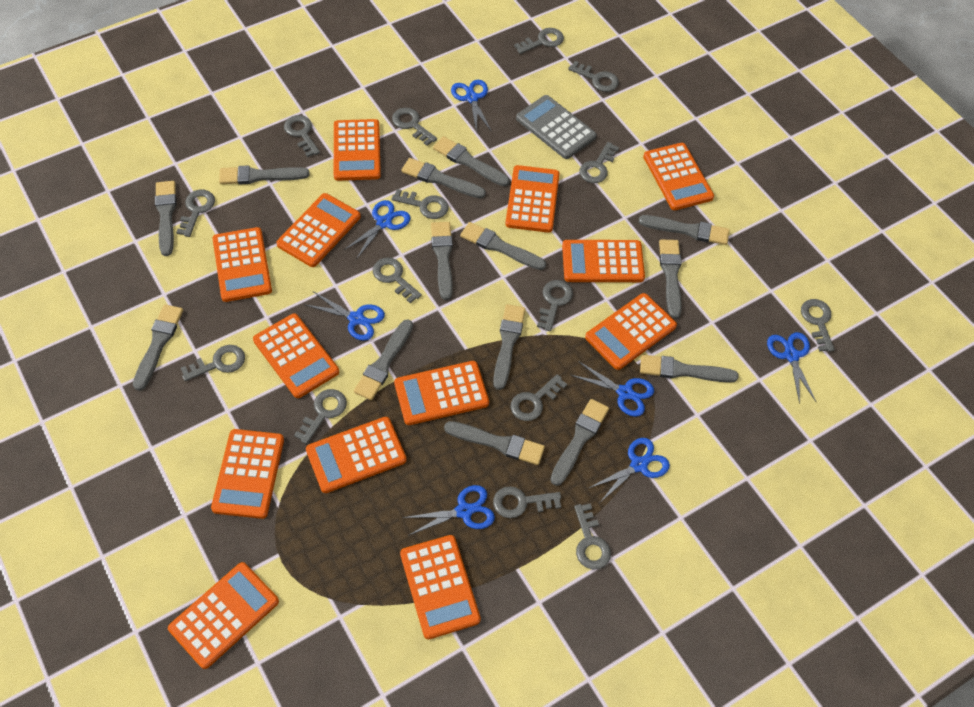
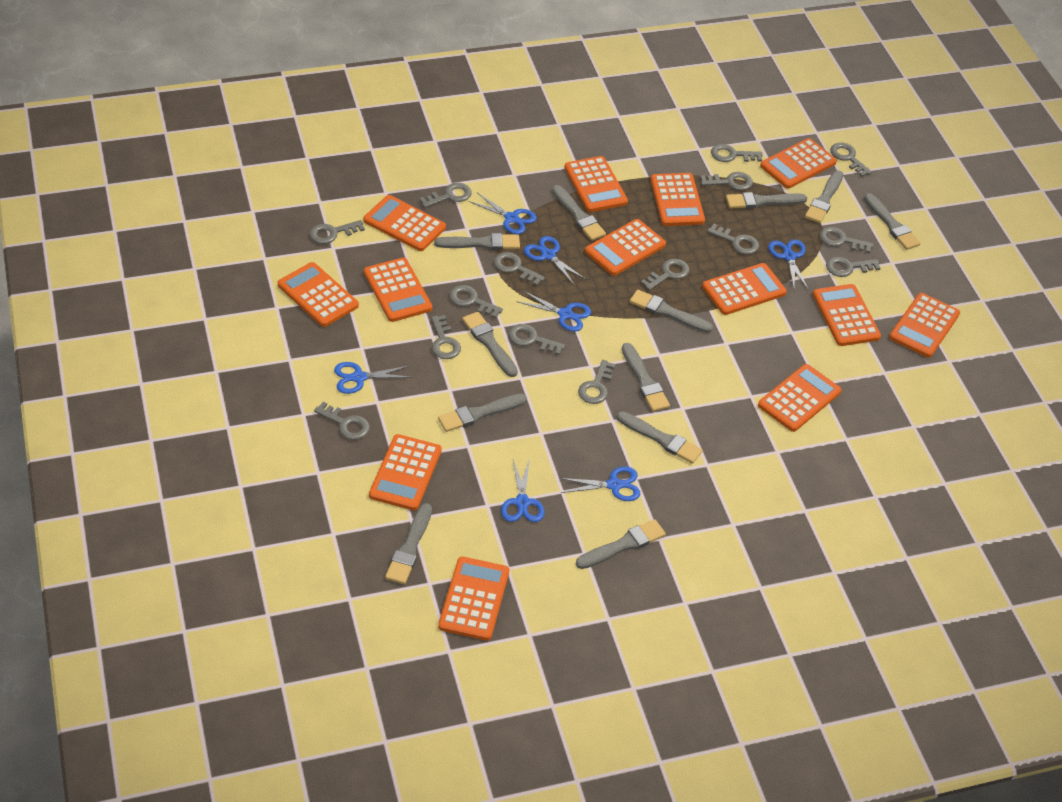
grey brush: [133,304,183,391] [155,181,176,256] [219,165,310,184] [354,319,413,400] [401,158,486,198] [431,222,453,300] [433,136,510,186] [444,421,545,465] [460,222,546,270] [493,304,526,390] [550,399,609,486] [639,215,730,245] [640,355,739,383] [659,239,682,319] = 14 -> [385,503,432,584] [434,233,520,250] [438,394,527,432] [462,312,518,377] [552,185,606,241] [576,519,666,569] [617,411,702,464] [622,343,670,412] [630,290,713,333] [726,192,807,209] [805,170,843,223] [864,193,921,250] = 12
grey calculator: [516,95,597,159] = 1 -> none = 0

